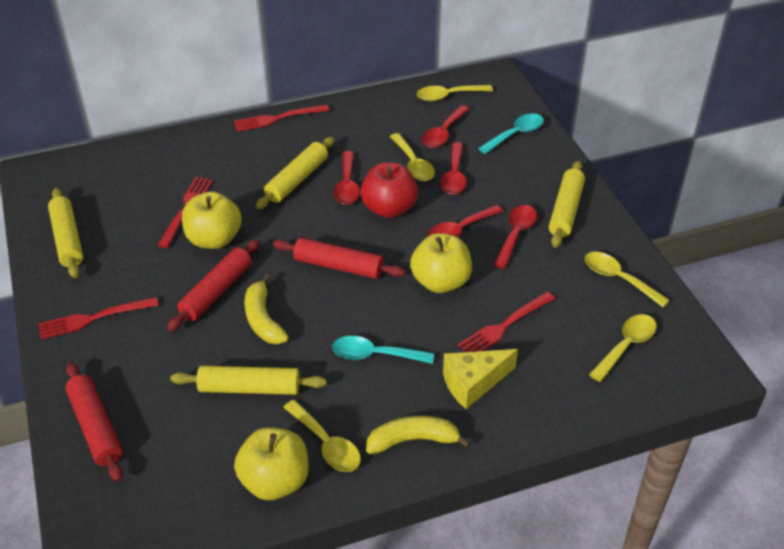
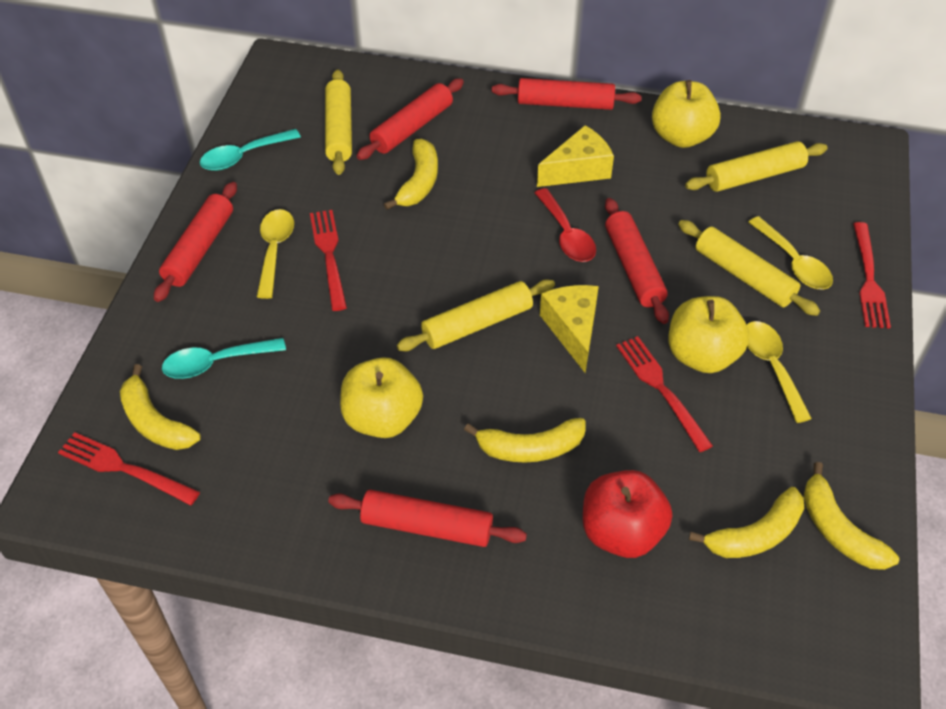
red rolling pin: [65,362,123,482] [167,239,260,331] [273,238,405,279] = 3 -> [154,182,237,302] [328,490,527,547] [357,78,464,160] [492,78,642,110] [605,198,669,324] = 5
red spoon: [333,151,360,205] [422,105,469,148] [427,205,503,237] [440,142,467,195] [493,205,537,269] = 5 -> [535,188,596,262] = 1
yellow banana: [244,274,289,344] [366,416,471,454] = 2 -> [120,364,201,450] [384,139,438,210] [464,418,586,463] [689,487,804,558] [803,462,899,570] = 5
yellow cheese: [443,349,518,409] = 1 -> [537,125,614,187] [540,285,599,373] = 2
yellow spoon: [283,400,361,472] [390,133,435,181] [417,85,493,101] [585,252,670,307] [589,314,657,382] = 5 -> [257,209,294,299] [747,321,812,423] [748,216,833,290] = 3

